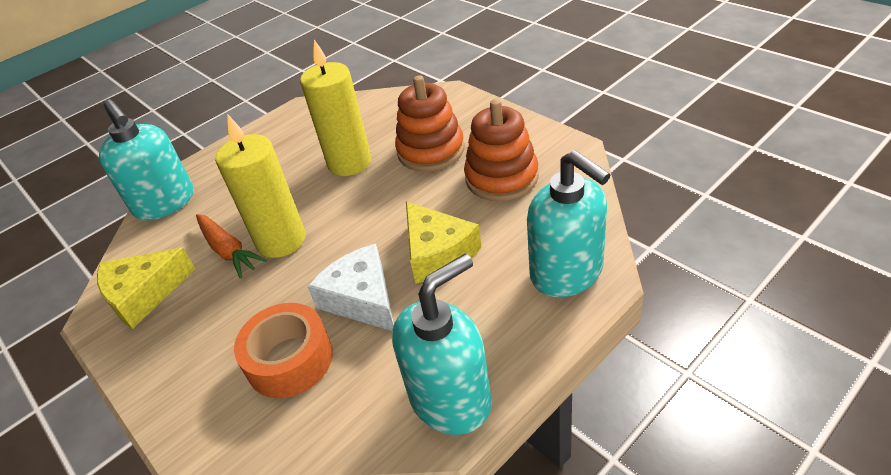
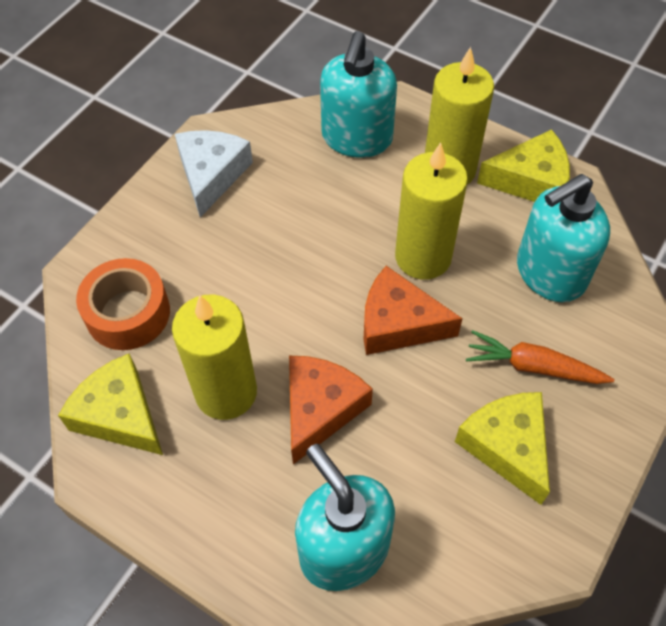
orange cheese: none = 0 -> [289,356,373,464] [363,266,463,355] = 2
orange stacking toy: [395,75,465,172] [464,99,539,201] = 2 -> none = 0
yellow candle: [215,114,306,258] [300,40,371,176] = 2 -> [172,295,257,420] [395,142,468,280] [425,47,494,185] = 3
yellow cheese: [97,248,195,329] [406,202,482,284] = 2 -> [58,353,163,455] [455,392,550,505] [477,129,570,202] = 3

